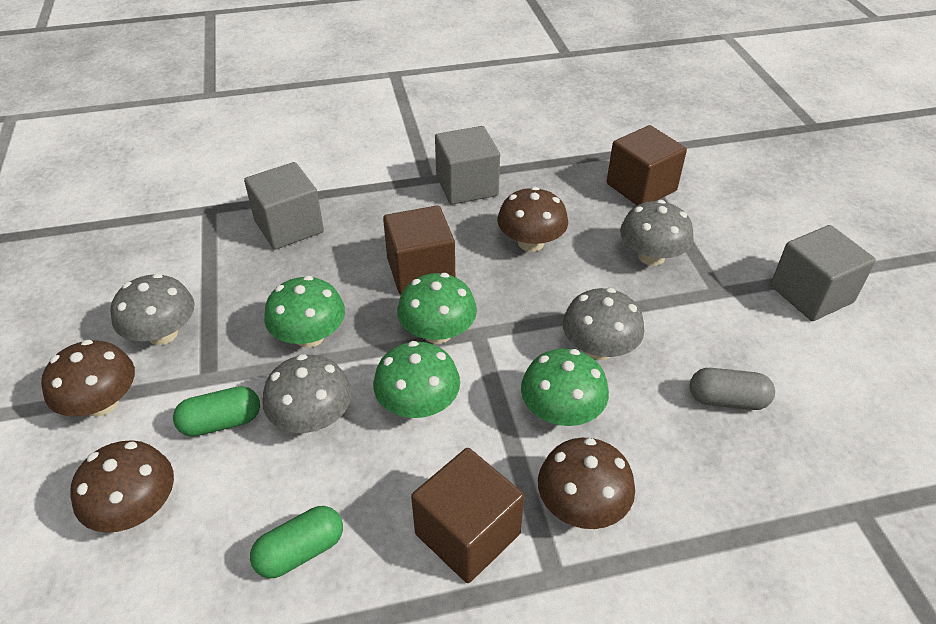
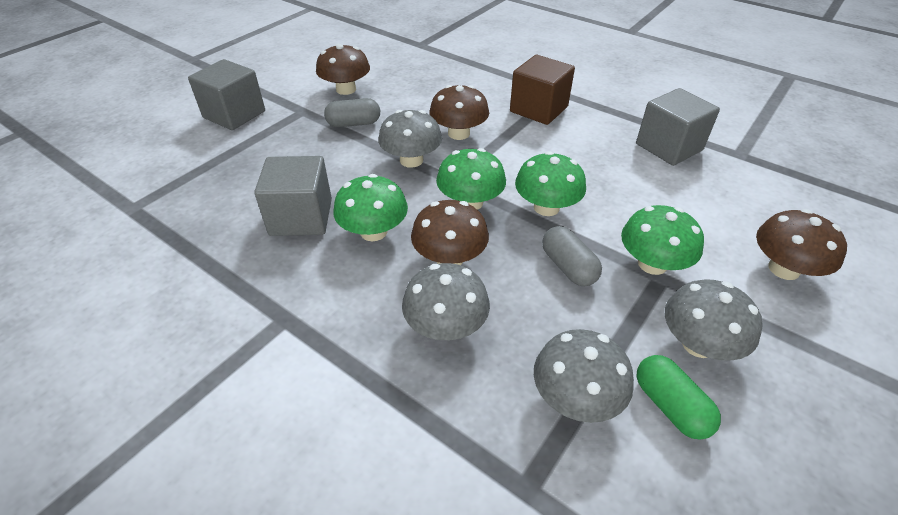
brown cube: [383,205,455,294] [411,448,524,583] [607,125,687,205] = 3 -> [510,55,575,125] = 1
green capsule: [173,386,260,437] [250,506,343,578] = 2 -> [637,355,721,440] = 1
grey capsule: [690,368,775,410] = 1 -> [324,98,380,127] [542,226,602,286] = 2

